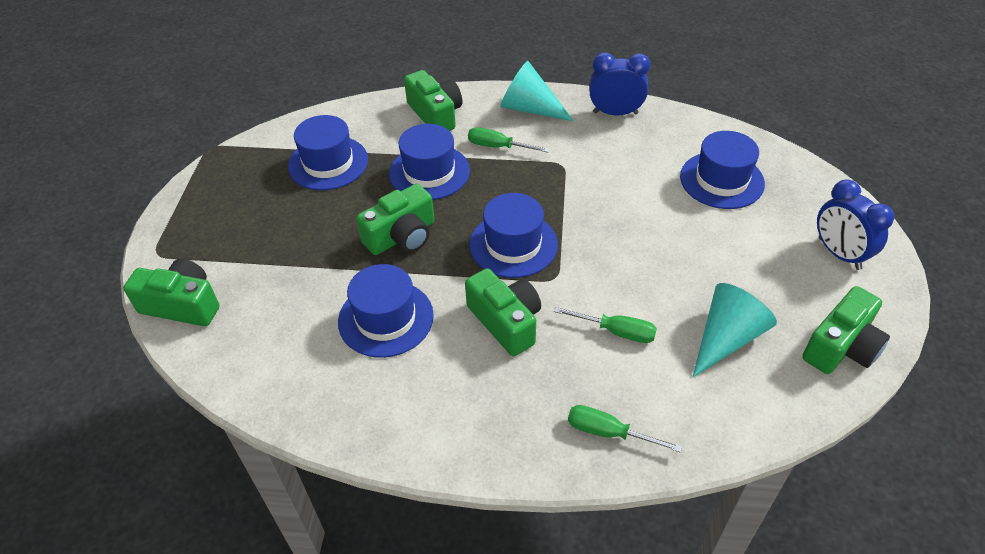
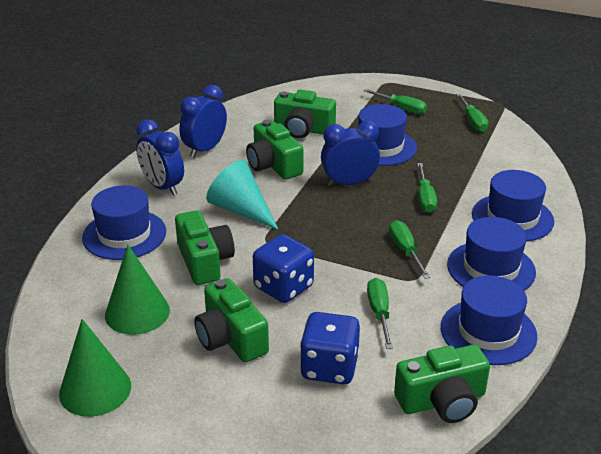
blue clock: [590,52,650,116] [817,179,894,270] = 2 -> [136,119,184,196] [179,85,227,158] [321,121,380,186] = 3
blue dice: none = 0 -> [253,234,314,303] [300,312,360,384] = 2
green cone: none = 0 -> [59,319,131,417] [105,245,170,335] = 2
green screwdriver: [468,127,550,153] [554,307,657,343] [568,405,682,453] = 3 -> [363,89,427,114] [367,278,393,349] [389,220,431,279] [417,163,437,213] [456,93,489,132] = 5
turquoise cone: [500,61,574,121] [693,283,777,377] = 2 -> [206,160,279,230] = 1

